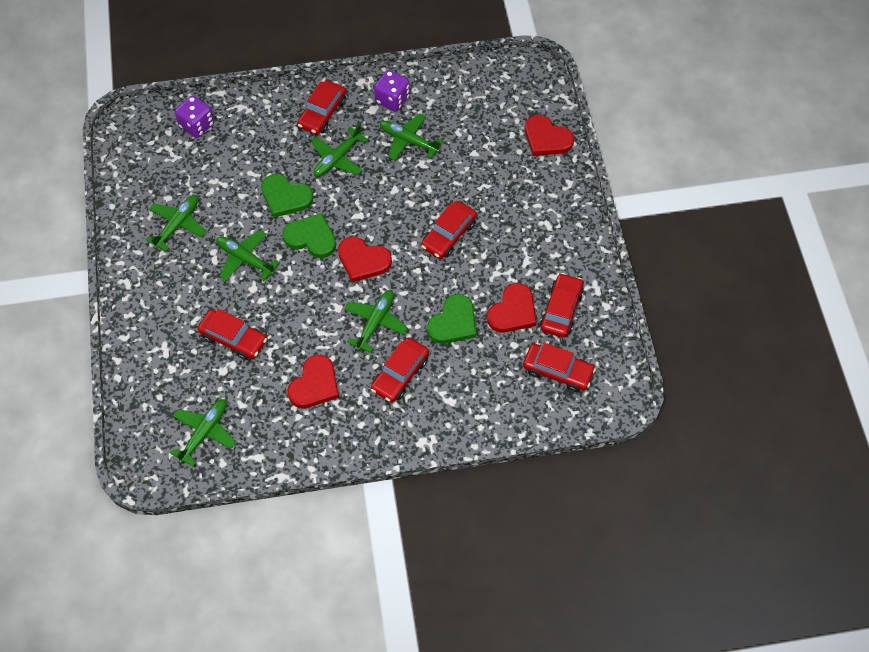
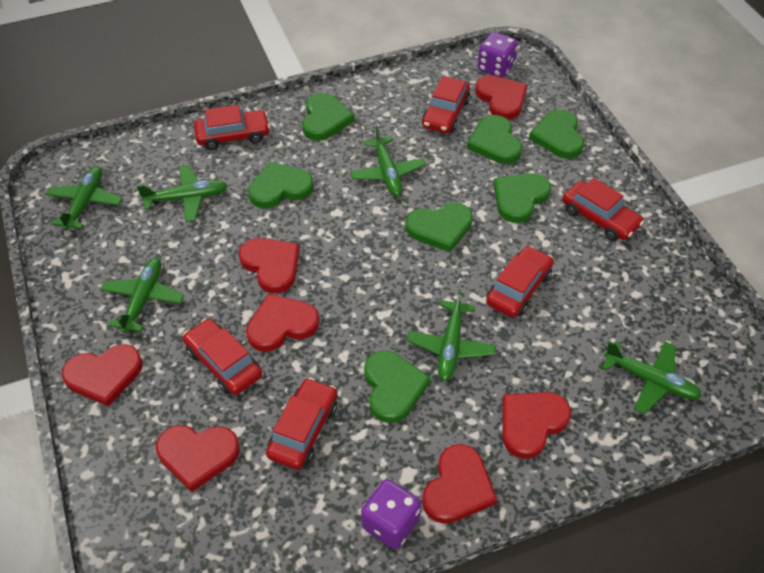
green heart: [261,174,314,218] [282,213,336,258] [427,294,476,344] = 3 -> [248,161,314,208] [302,93,354,141] [364,351,430,423] [406,202,473,252] [467,115,522,164] [494,173,551,223] [529,109,584,159] = 7
red heart: [287,355,339,408] [338,237,392,282] [487,283,537,333] [525,115,574,156] = 4 -> [62,344,143,407] [156,425,240,492] [239,238,300,293] [246,294,319,352] [422,444,497,524] [475,75,527,120] [502,392,571,459] = 7

